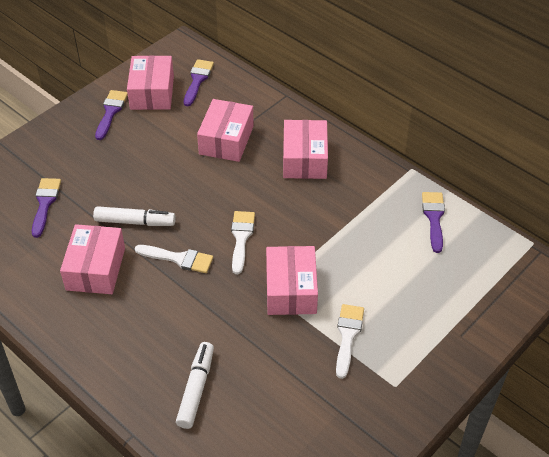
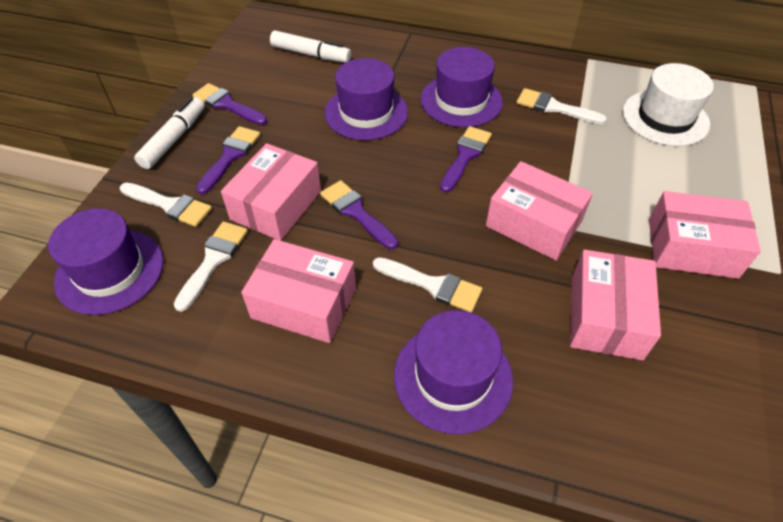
purple hat: none = 0 -> [48,208,164,315] [324,58,408,140] [394,310,513,434] [421,47,503,127] = 4
white brush: [135,245,213,273] [231,211,255,274] [336,304,364,379] = 3 -> [120,183,212,227] [174,221,248,312] [373,257,482,312] [517,88,607,124] = 4
white hat: none = 0 -> [622,63,714,146] = 1

